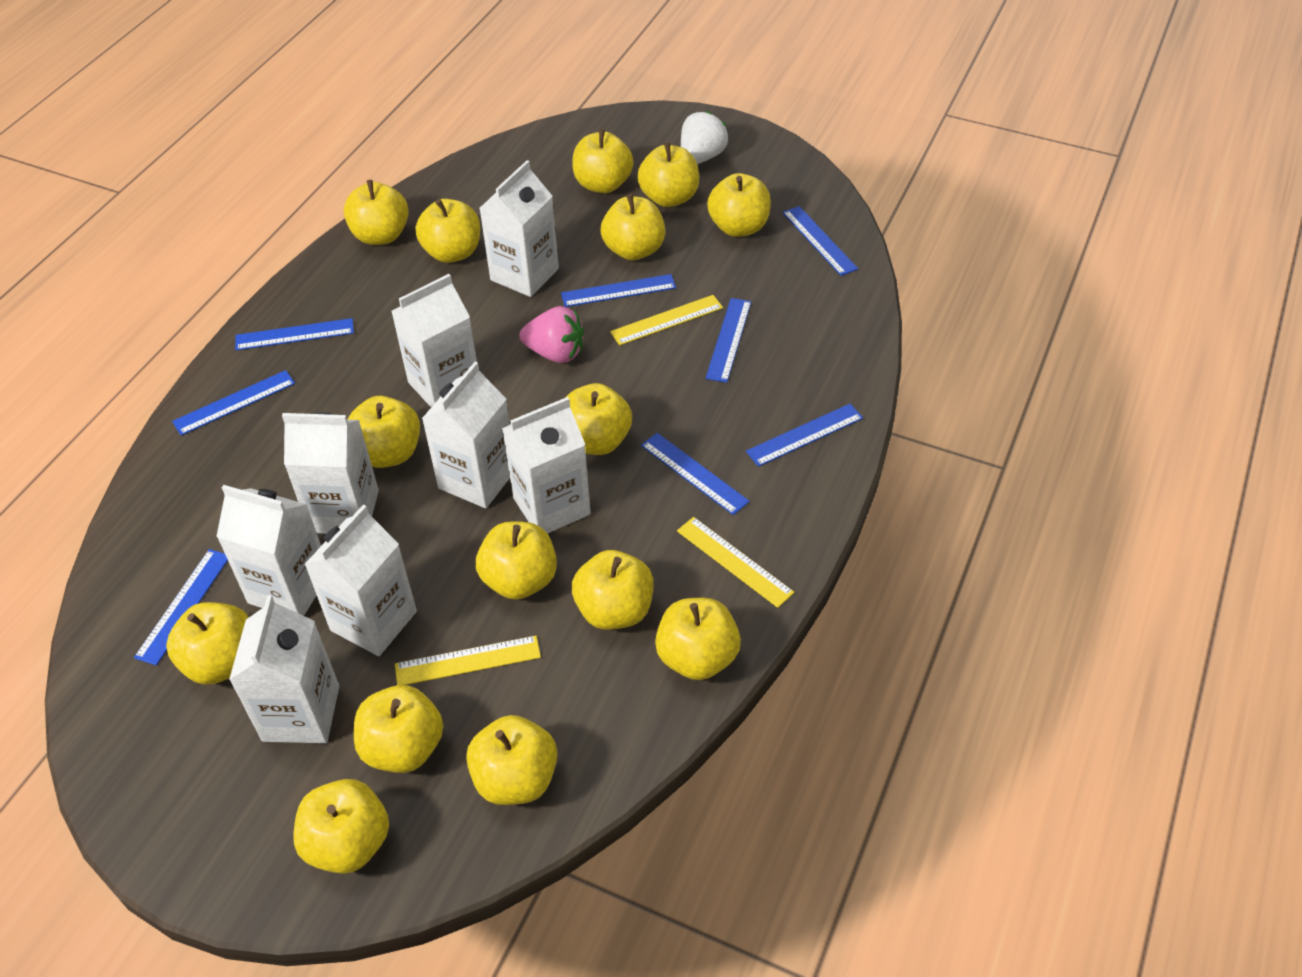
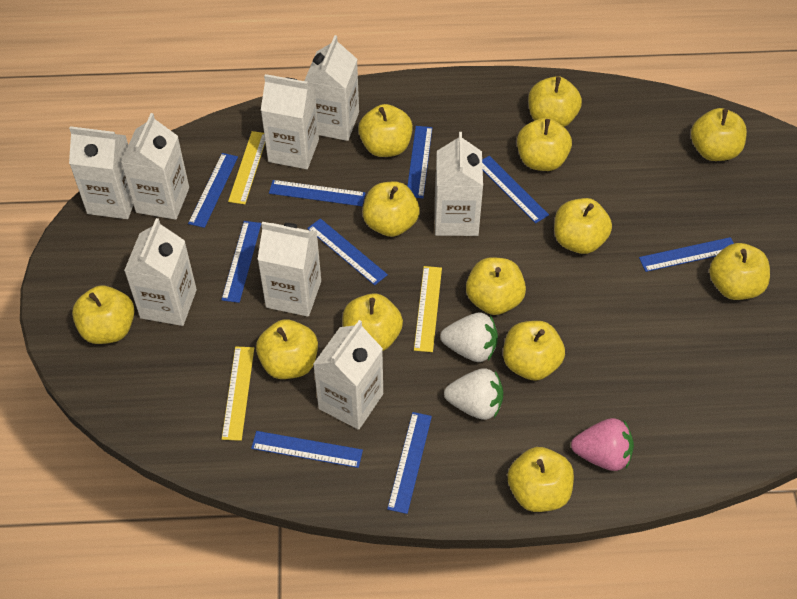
blue ruler: [134,549,228,665] [172,370,295,436] [235,318,354,350] [561,274,676,307] [641,433,750,515] [706,298,751,383] [746,404,863,467] [782,206,858,276] = 8 -> [188,153,238,228] [221,221,261,303] [251,431,363,468] [269,180,365,206] [307,218,388,285] [387,412,432,514] [407,126,432,198] [482,156,549,223] [639,237,734,272] = 9
white strawberry: [681,111,728,164] = 1 -> [440,313,498,362] [444,368,503,420] = 2
yellow apple: [166,602,249,685] [293,779,389,874] [344,180,409,245] [347,396,420,468] [354,685,443,773] [415,199,480,263] [466,715,557,805] [476,521,557,600] [565,383,632,455] [572,129,634,193] [572,550,654,630] [601,194,665,260] [637,142,699,207] [655,598,741,680] [707,173,771,237] = 15 -> [72,286,135,344] [256,319,318,379] [342,293,403,351] [358,104,413,157] [363,181,420,237] [466,257,526,315] [503,321,565,381] [508,447,574,512] [517,118,572,171] [528,76,582,127] [554,198,612,254] [691,108,747,161] [709,243,770,300] = 13

